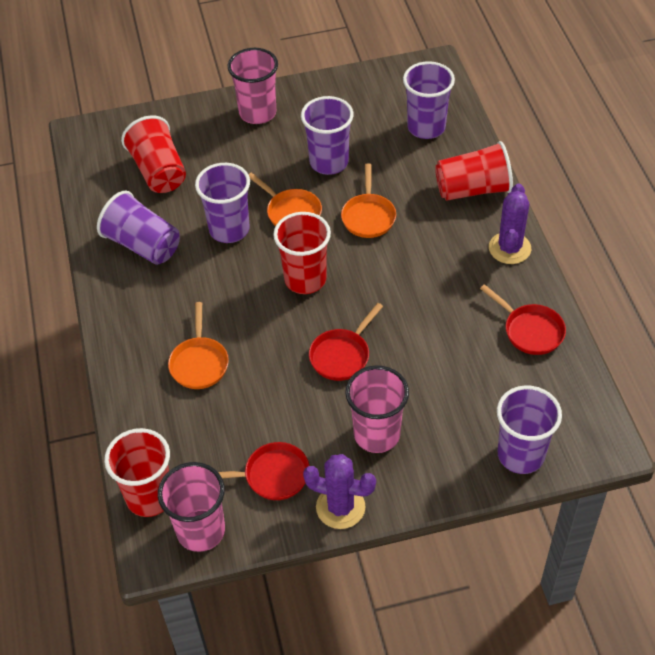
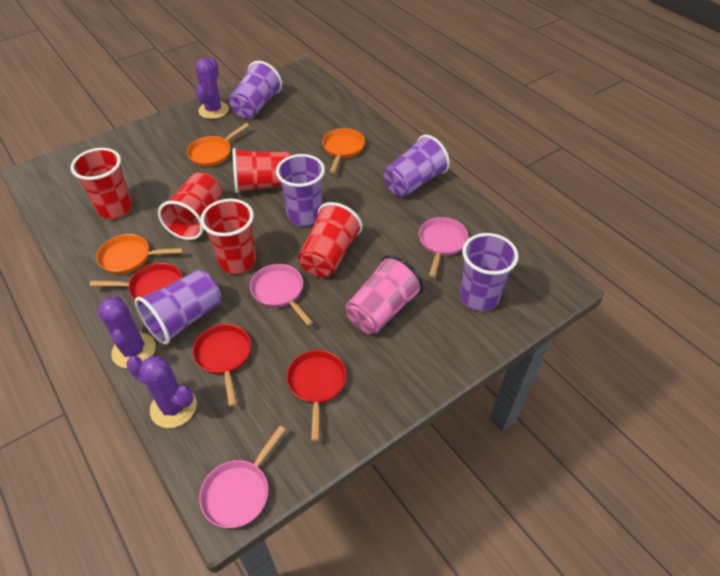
pink cup: [158,462,225,552] [228,48,278,124] [345,365,409,453] = 3 -> [345,255,423,334] = 1
pink pan: none = 0 -> [199,426,286,528] [250,264,313,326] [419,217,469,277] = 3
purple cactus: [303,454,376,529] [489,184,531,264] = 2 -> [98,296,156,368] [126,356,197,428] [196,58,229,119] = 3
red cup: [104,428,170,517] [121,115,186,193] [273,212,331,294] [435,141,513,201] = 4 -> [71,148,133,219] [158,172,222,240] [200,199,256,274] [232,148,291,193] [298,202,363,277] = 5

